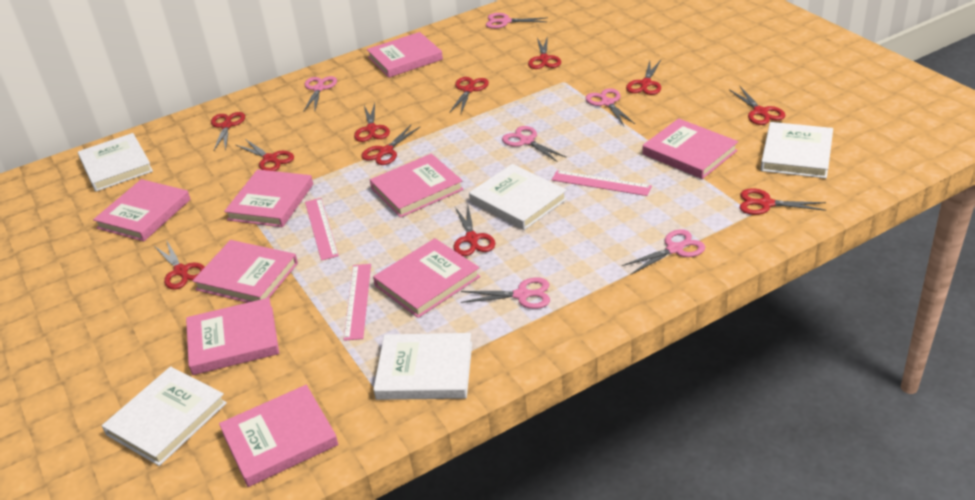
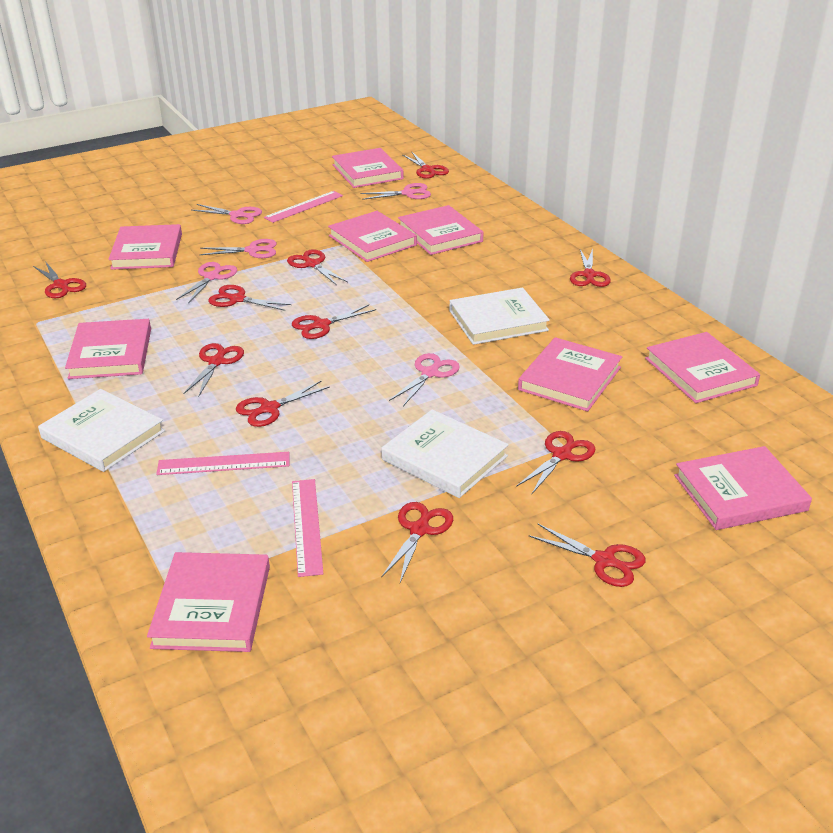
pink scissors: [303,76,337,112] [461,277,550,309] [486,13,548,29] [502,126,567,162] [586,88,635,126] [622,229,705,275] = 6 -> [176,262,237,303] [192,204,262,224] [199,239,277,258] [360,183,431,200] [389,353,460,406] = 5
white book: [78,133,153,192] [102,366,227,466] [373,333,472,400] [469,164,567,230] [761,122,833,178] = 5 -> [38,389,165,472] [382,409,509,498] [449,288,550,345] = 3

